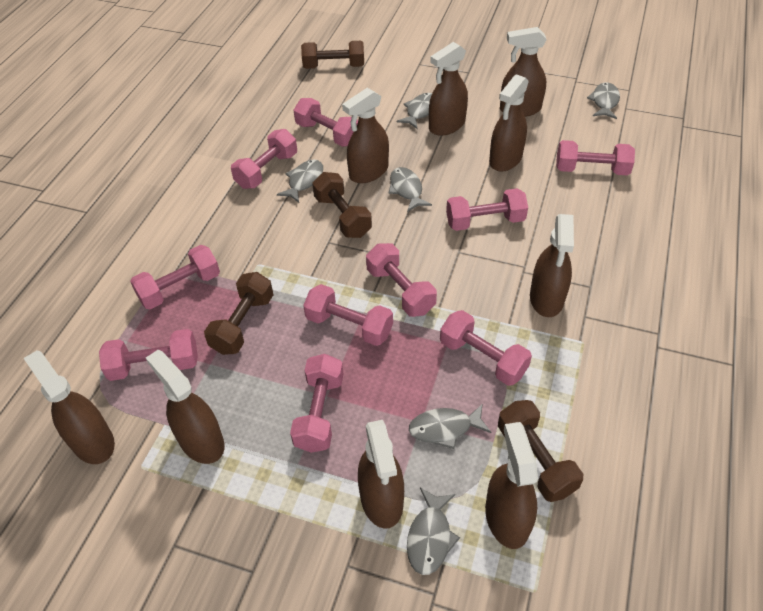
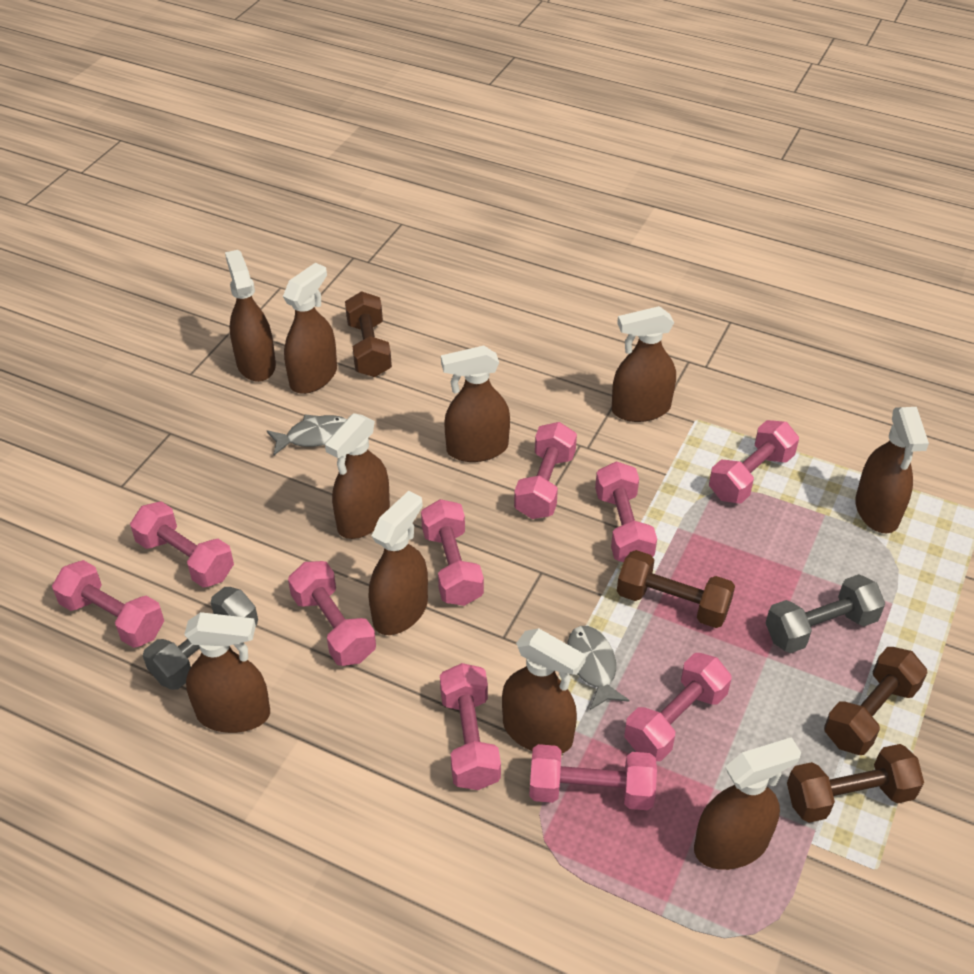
brown spray bottle: [24,350,115,464] [146,350,225,464] [342,88,389,183] [358,420,404,529] [429,42,468,136] [485,422,538,549] [489,74,529,172] [500,27,547,117] [530,214,574,317] = 9 -> [184,612,270,733] [225,250,276,382] [283,263,337,394] [325,413,390,539] [369,491,428,635] [441,346,510,462] [502,628,586,754] [612,306,676,422] [694,737,801,870] [855,407,929,533] = 10
grey dumbbell: none = 0 -> [143,587,258,690] [766,574,885,653] = 2
grey fish: [277,160,323,203] [389,167,432,212] [397,93,432,129] [407,488,460,575] [409,404,491,449] [587,82,620,119] = 6 -> [267,414,347,455] [567,626,629,710] = 2

